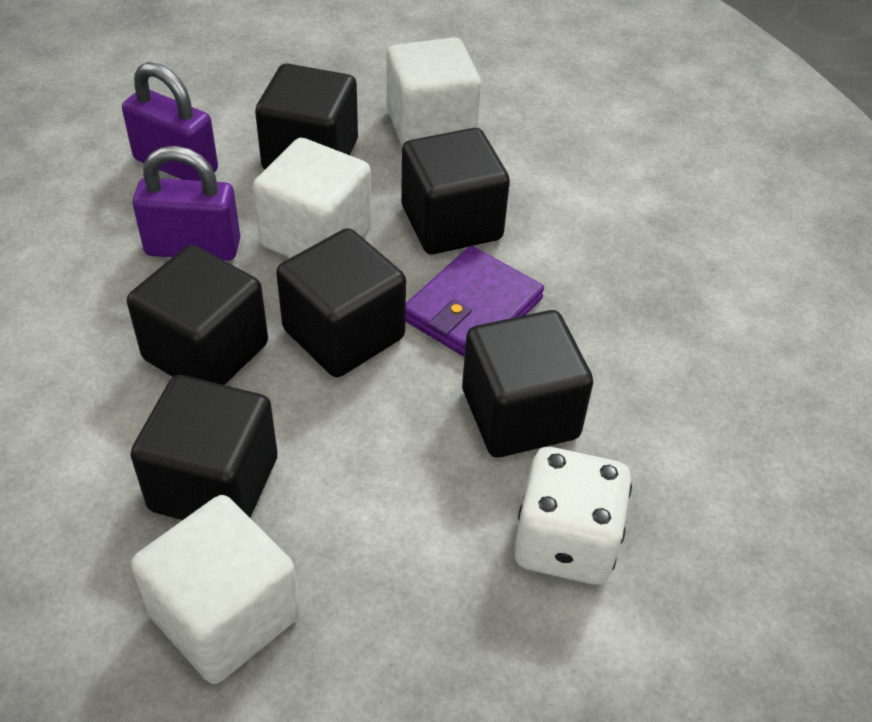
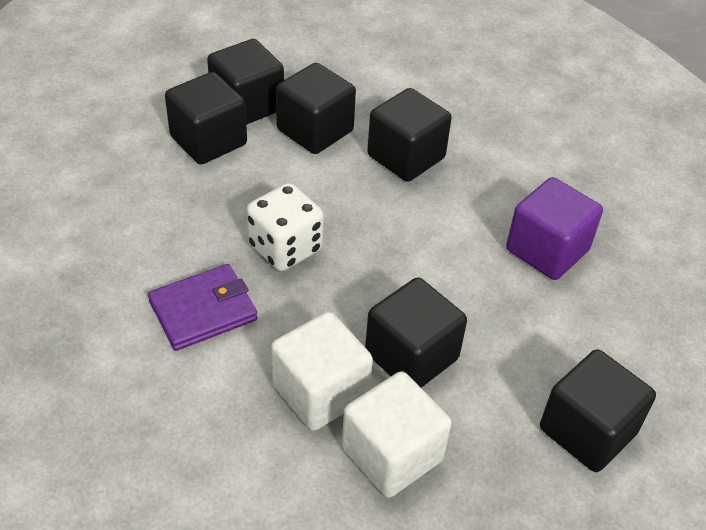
purple cube: none = 0 -> [506,177,603,280] = 1
purple padlock: [122,62,218,181] [133,146,240,261] = 2 -> none = 0
white cube: [131,495,300,684] [253,138,371,258] [386,37,481,147] = 3 -> [271,312,373,431] [342,371,452,498] = 2

